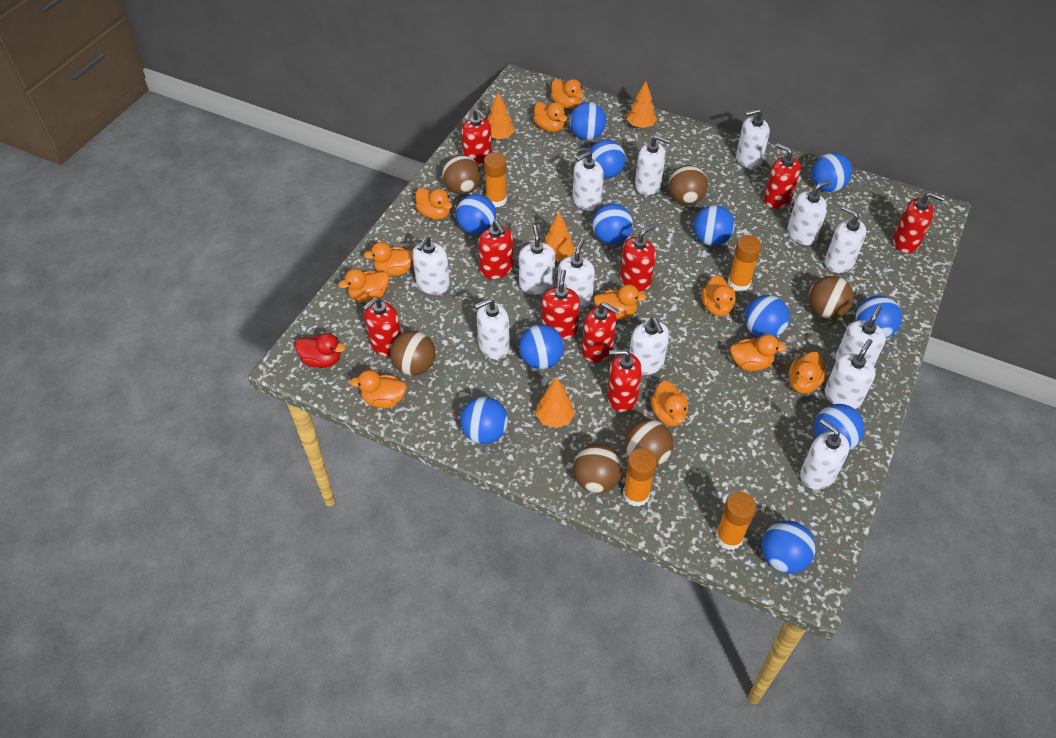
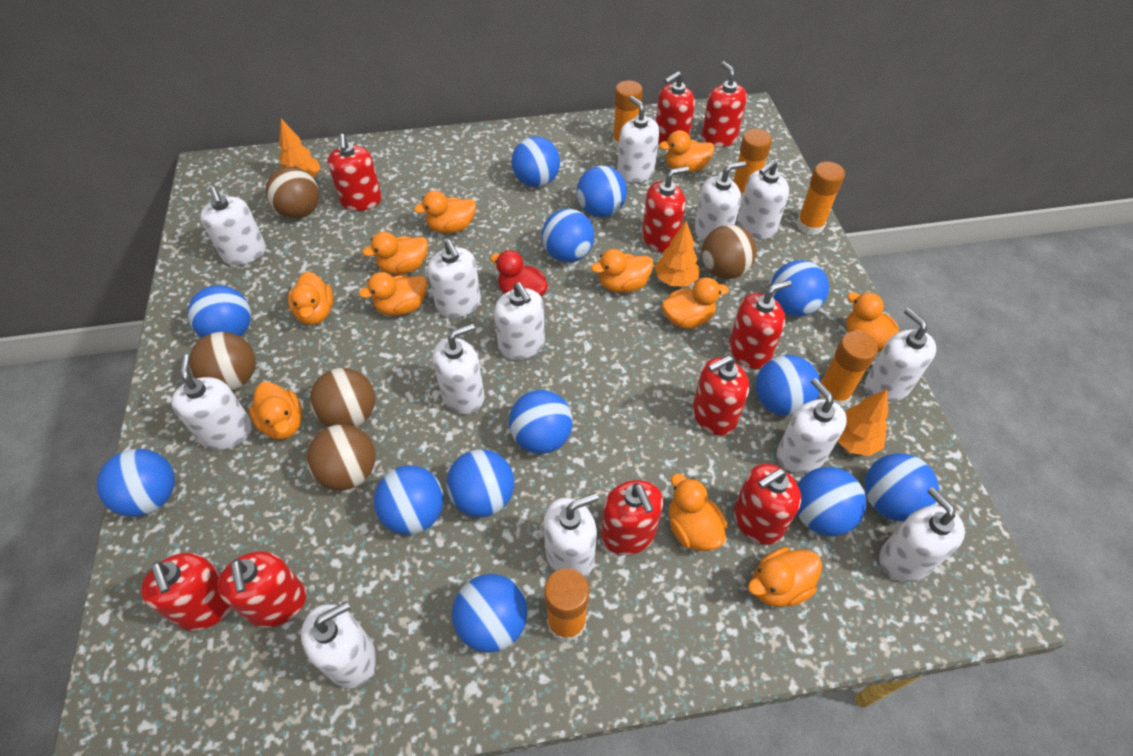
blue ball: [456,194,496,235] [460,397,508,444] [519,324,564,369] [570,102,606,140] [589,139,626,179] [592,203,633,244] [693,205,735,246] [745,295,790,337] [762,521,816,573] [812,153,852,192] [814,404,864,450] [855,295,902,338] = 12 -> [96,449,175,517] [188,285,251,338] [374,465,444,535] [447,449,514,517] [452,574,528,653] [509,390,573,454] [512,137,560,187] [542,209,595,262] [577,165,627,217] [756,355,820,416] [771,260,829,316] [797,467,866,536] [865,453,939,522] = 13
brown ball: [390,331,436,376] [442,155,481,195] [573,444,622,493] [625,419,673,466] [668,165,708,205] [809,276,854,319] = 6 -> [189,332,256,391] [266,167,319,219] [306,424,376,491] [310,368,375,427] [701,224,757,279] = 5
orange glue stick: [484,152,507,207] [623,448,657,507] [716,492,756,550] [728,235,761,292] = 4 -> [544,568,589,642] [613,80,643,149] [733,129,772,201] [797,162,845,235] [819,331,878,406] = 5
orange tree: [487,92,515,140] [536,377,575,428] [542,212,575,261] [626,81,657,128] = 4 -> [279,119,320,177] [655,221,700,287] [837,389,888,456] = 3
red soap dispenser: [363,297,401,356] [461,109,492,167] [478,221,513,279] [542,269,580,340] [582,302,619,363] [607,350,642,412] [620,224,656,291] [764,143,801,209] [893,192,945,253] = 9 -> [141,553,232,631] [217,551,306,628] [328,134,382,211] [601,480,663,555] [642,166,689,252] [656,71,695,144] [693,356,750,436] [701,61,747,147] [729,280,792,369] [734,464,801,545] = 10

